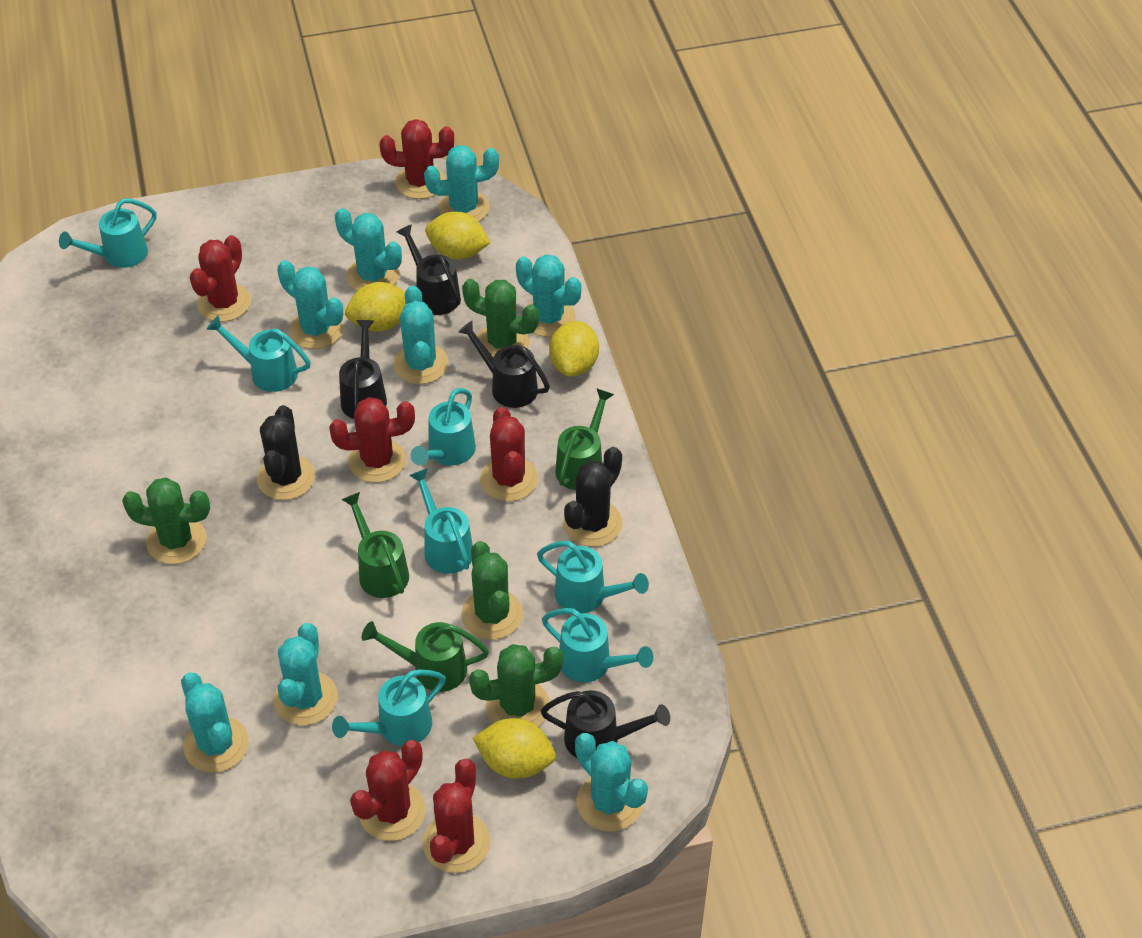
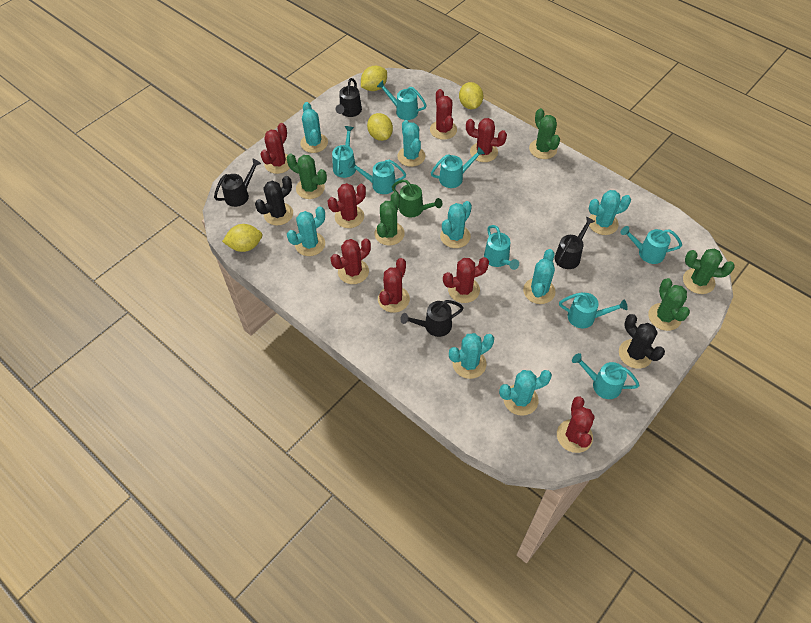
green cactus: [122,477,210,564] [461,541,523,640] [462,279,539,358] [469,644,564,726] = 4 -> [286,154,327,199] [374,192,405,245] [529,108,560,159] [648,278,690,331] [683,249,735,294] = 5
green watering can: [341,492,409,598] [362,621,489,692] [555,388,614,490] = 3 -> [392,180,443,217] = 1
red cactus: [190,235,251,322] [329,397,415,483] [350,740,426,841] [379,119,454,199] [423,759,491,873] [480,407,538,501] = 6 -> [260,123,290,174] [328,183,366,228] [331,238,371,284] [378,258,410,313] [430,89,457,140] [443,257,489,303] [466,118,507,162] [557,396,595,453] = 8
turquoise watering can: [59,198,157,268] [207,315,311,392] [332,669,446,746] [409,468,473,574] [411,388,476,466] [537,541,649,613] [542,608,653,682] = 7 -> [332,126,356,178] [348,160,406,194] [377,80,427,120] [431,147,485,188] [484,225,519,270] [559,293,628,328] [572,353,640,399] [620,226,682,264] = 8

